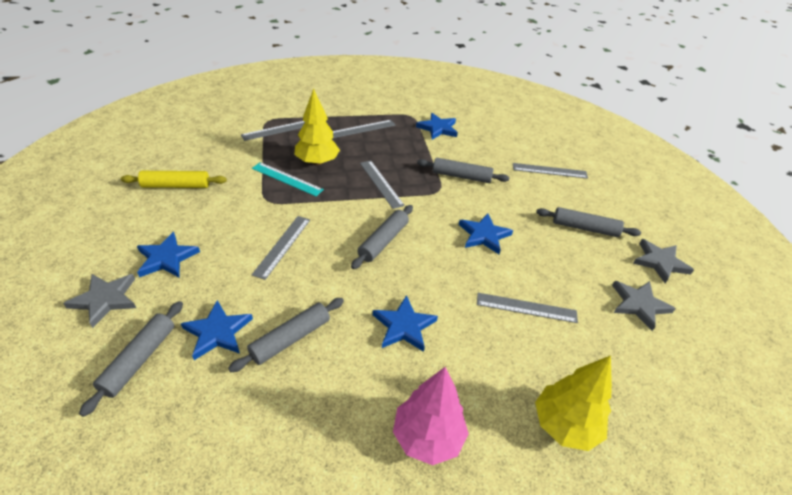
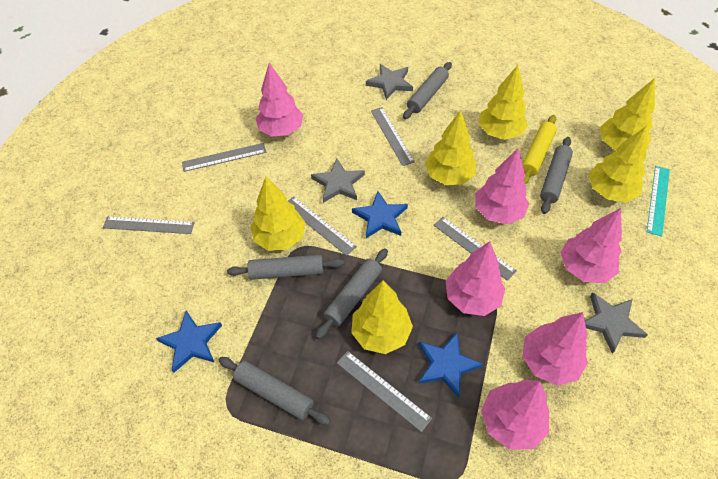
blue star: [137,232,200,277] [181,300,253,360] [373,295,438,352] [416,113,458,140] [459,213,513,254] = 5 -> [156,310,222,373] [352,191,408,238] [418,333,483,398] = 3
pink tree: [393,367,469,465] = 1 -> [256,63,303,137] [446,241,505,316] [475,149,529,224] [481,380,549,450] [522,312,588,386] [560,208,622,283] = 6
yellow tree: [295,88,340,166] [535,355,612,451] = 2 -> [251,177,306,251] [351,281,413,354] [425,110,476,185] [479,65,528,140] [589,126,647,202] [600,78,655,151] = 6

